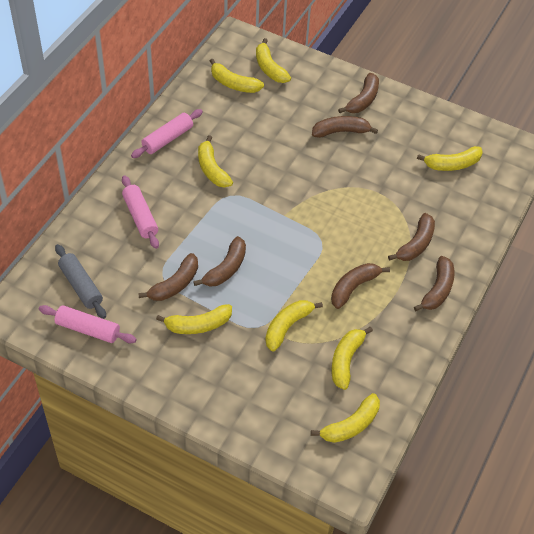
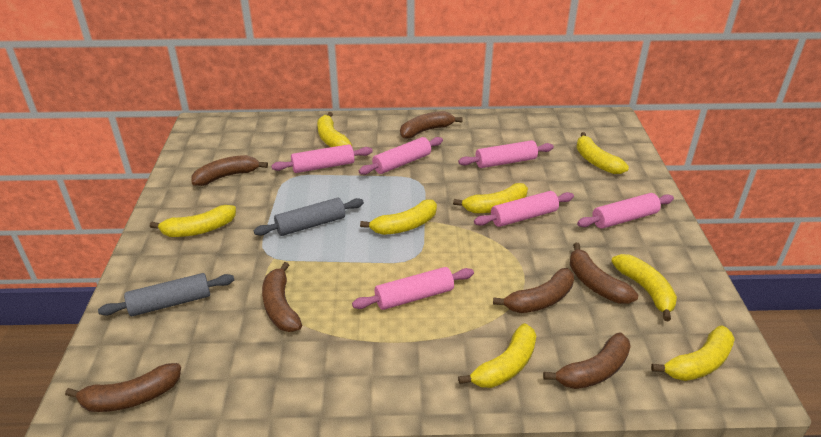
grey rolling pin: [55,244,106,319] = 1 -> [98,273,234,316] [254,198,364,236] = 2
pink rolling pin: [39,305,137,343] [122,175,159,249] [131,109,203,158] = 3 -> [271,144,373,173] [352,267,474,310] [359,137,443,175] [458,140,554,168] [474,191,574,227] [577,193,674,229] = 6

